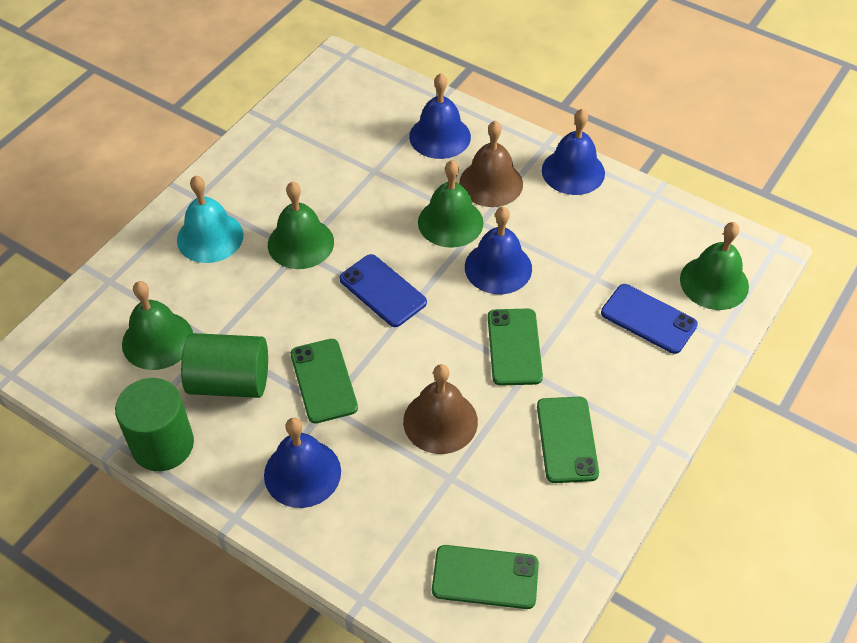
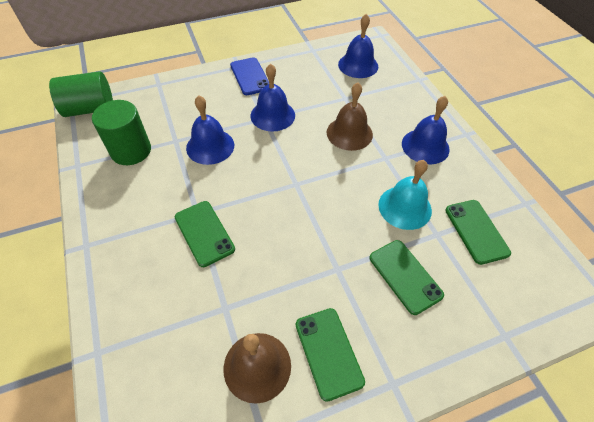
blue phone: [339,254,427,327] [601,284,698,354] = 2 -> [230,57,269,95] = 1
green bell: [122,281,193,370] [268,182,334,269] [418,160,484,248] [680,222,749,310] = 4 -> none = 0

